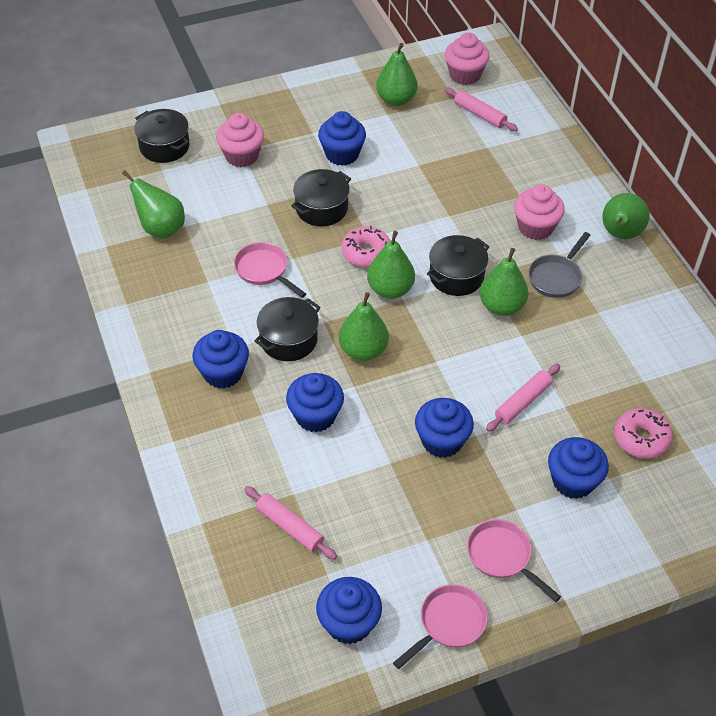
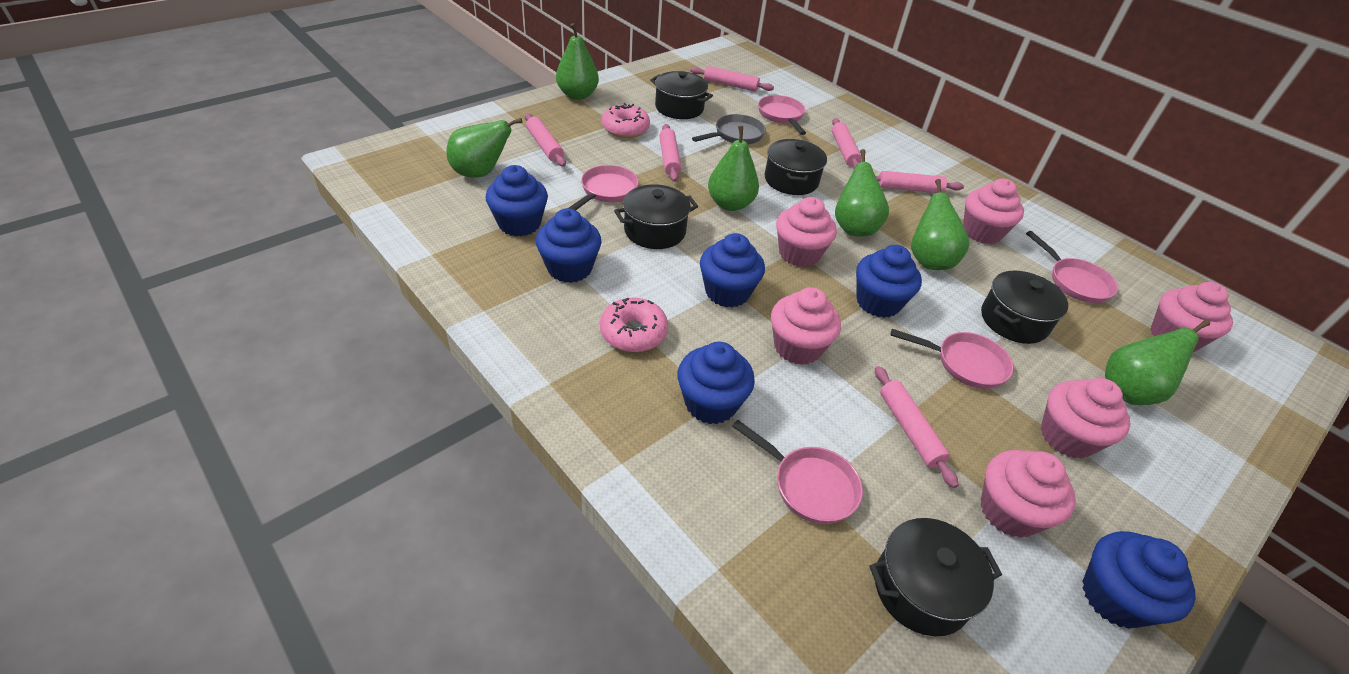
black pot: [134,109,189,163] [255,297,321,361] [291,169,351,226] [427,235,489,296] = 4 -> [614,184,698,249] [650,71,713,119] [765,139,827,195] [869,518,1002,636] [981,271,1068,344] = 5
pink cupcake: [216,113,264,167] [445,33,490,85] [514,184,565,240] = 3 -> [771,287,841,365] [776,197,837,267] [963,178,1024,244] [981,450,1076,538] [1041,378,1130,459] [1150,282,1233,352] = 6
pink pan: [234,242,306,298] [393,584,488,669] [467,519,561,602] = 3 -> [569,165,639,210] [732,420,863,524] [758,95,806,135] [890,329,1014,389] [1026,231,1118,303] = 5
pink rolling pin: [244,486,337,560] [444,88,518,131] [486,364,560,432] = 3 -> [525,113,566,167] [659,124,681,182] [690,66,774,92] [832,118,862,169] [875,366,958,488] [876,171,964,193] = 6

